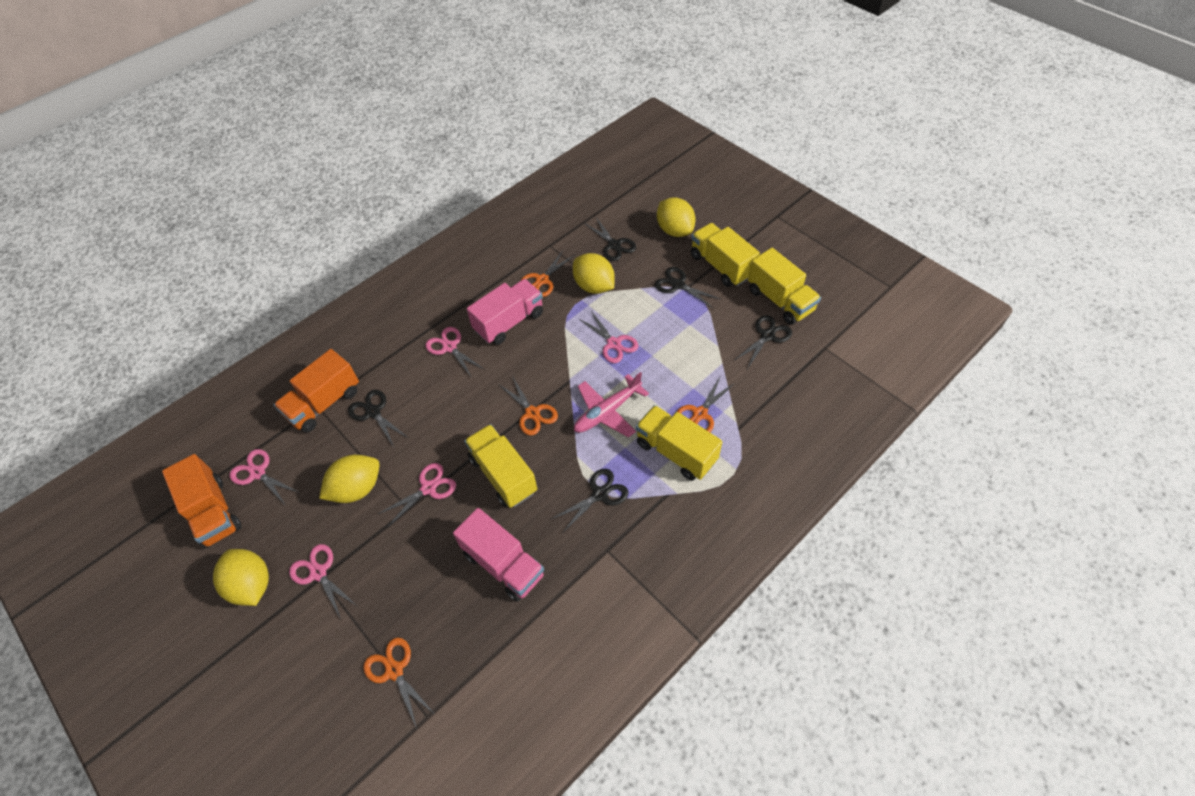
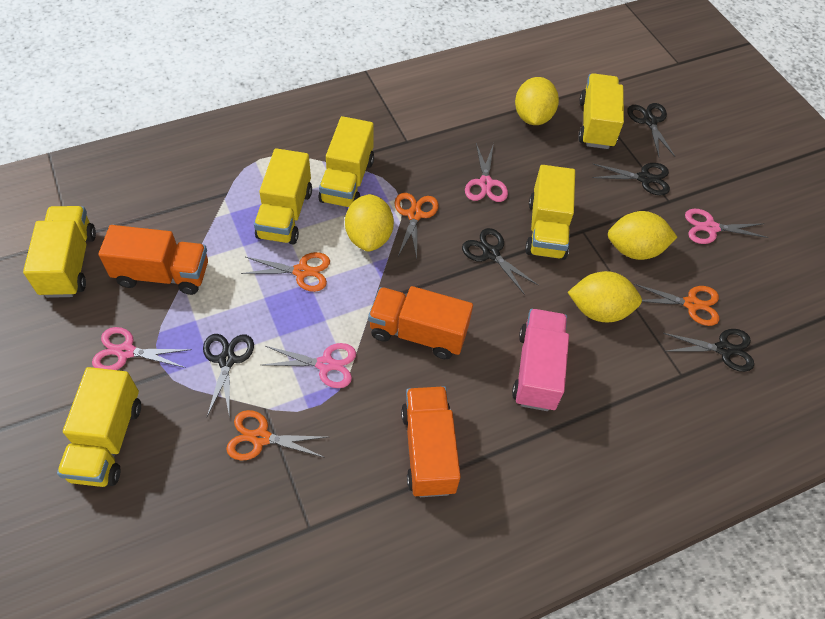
orange truck: [162,454,242,549] [274,349,359,433] = 2 -> [98,225,208,295] [368,286,473,359] [401,386,461,497] = 3
pink plane: [574,372,649,437] = 1 -> none = 0
pink scissors: [230,449,300,504] [289,544,357,619] [378,463,456,528] [425,327,485,378] [579,311,638,363] = 5 -> [92,327,192,370] [262,343,356,388] [465,143,508,202] [685,209,768,244] = 4
pink truck: [453,508,545,602] [467,279,543,345] = 2 -> [512,309,569,411] = 1
yellow truck: [464,424,537,508] [636,405,722,481] [691,223,760,287] [748,248,821,325] = 4 -> [23,206,96,298] [57,367,141,487] [254,148,312,245] [318,116,374,207] [525,165,575,260] [578,73,624,149] = 6

